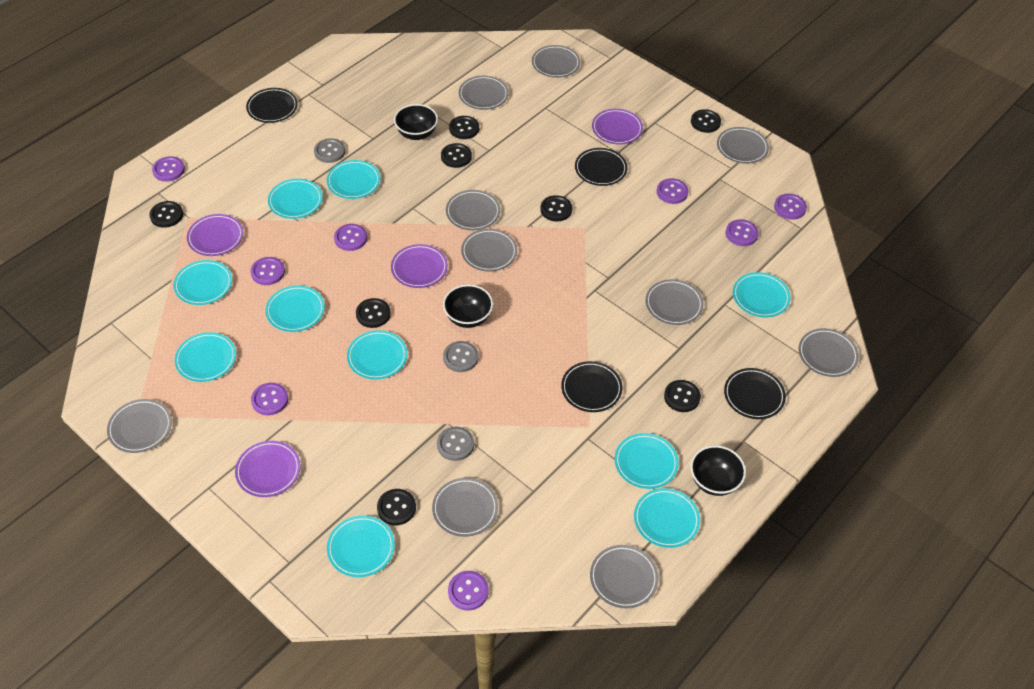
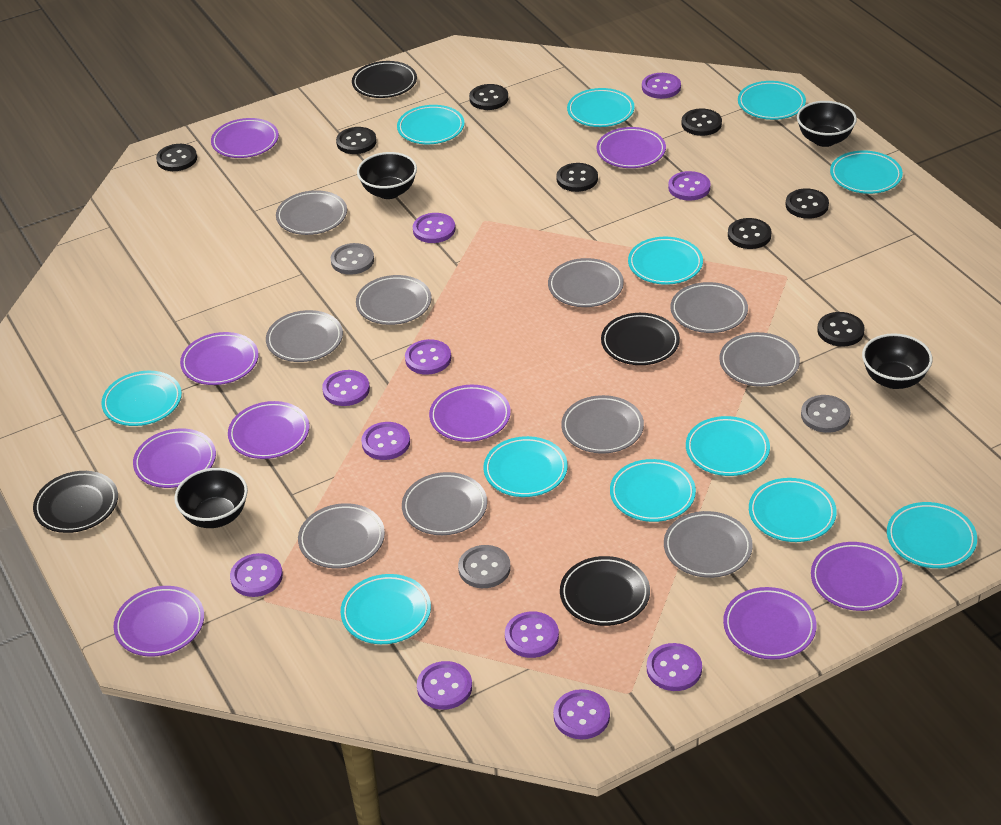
black bowl: [394,104,438,140] [443,284,493,328] [690,445,746,496] = 3 -> [174,468,248,528] [357,152,417,199] [797,101,857,147] [862,333,933,389] = 4
purple button: [152,156,185,182] [250,257,285,285] [251,383,288,415] [334,224,367,251] [448,571,489,610] [657,178,689,204] [725,219,759,246] [774,194,807,220] = 8 -> [230,553,283,597] [322,370,370,406] [361,422,410,460] [405,339,451,375] [413,213,456,243] [417,661,472,710] [505,611,559,658] [553,689,610,739] [642,73,681,99] [647,643,702,691] [668,171,711,201] = 11
purple plate: [187,214,244,256] [235,441,301,497] [391,244,448,288] [592,109,643,145] = 4 -> [114,586,204,656] [133,429,216,488] [180,332,259,385] [211,118,279,158] [228,401,309,459] [429,385,511,442] [597,127,666,168] [723,587,816,660] [811,542,903,611] = 9
turquoise plate: [174,260,232,305] [175,332,236,382] [266,285,325,332] [268,179,323,219] [327,160,380,199] [327,515,395,577] [347,330,407,380] [615,433,679,489] [634,488,700,548] [733,272,791,318] = 10 -> [101,371,182,426] [341,574,431,644] [397,105,465,144] [484,436,568,497] [567,88,635,127] [610,459,696,522] [628,237,703,285] [686,416,770,476] [738,81,806,120] [749,478,837,542] [830,151,903,194] [887,502,977,568] = 12

